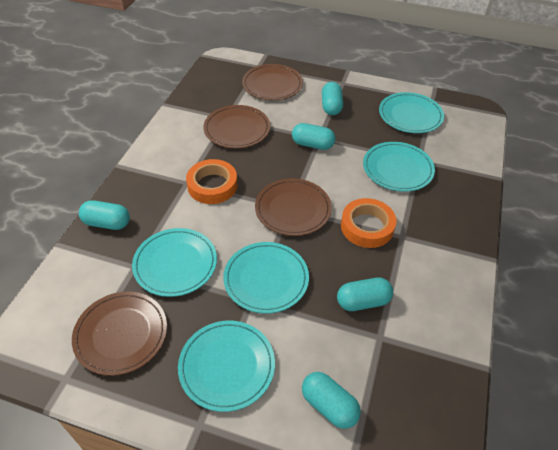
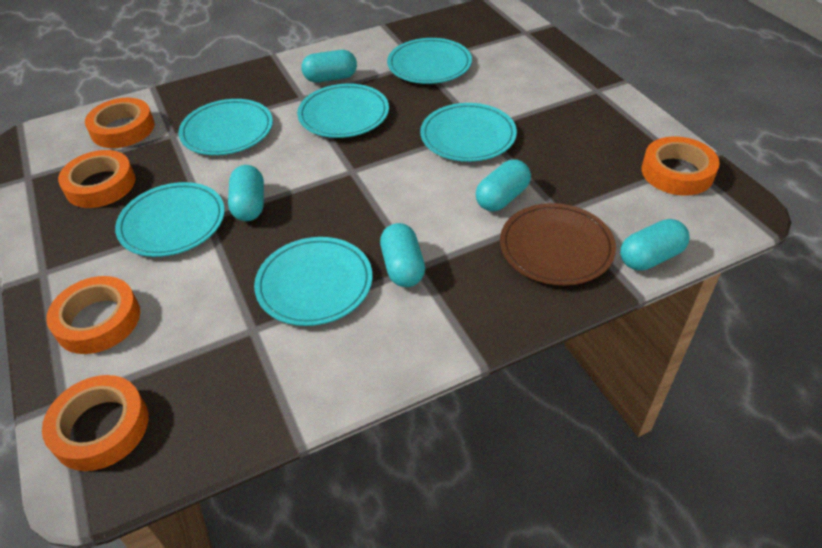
brown plate: [72,291,167,376] [204,105,270,149] [242,64,303,100] [255,178,332,236] = 4 -> [500,203,616,286] = 1
orange tape: [186,159,237,204] [341,198,396,248] = 2 -> [42,375,148,471] [46,276,140,354] [58,150,135,208] [85,98,155,148] [642,136,720,196] = 5
turquoise plate: [132,228,217,297] [178,321,275,412] [223,242,309,314] [363,142,435,192] [379,92,444,133] = 5 -> [115,182,225,257] [178,99,273,155] [254,237,372,326] [297,83,389,138] [387,38,472,84] [420,103,517,162] = 6

